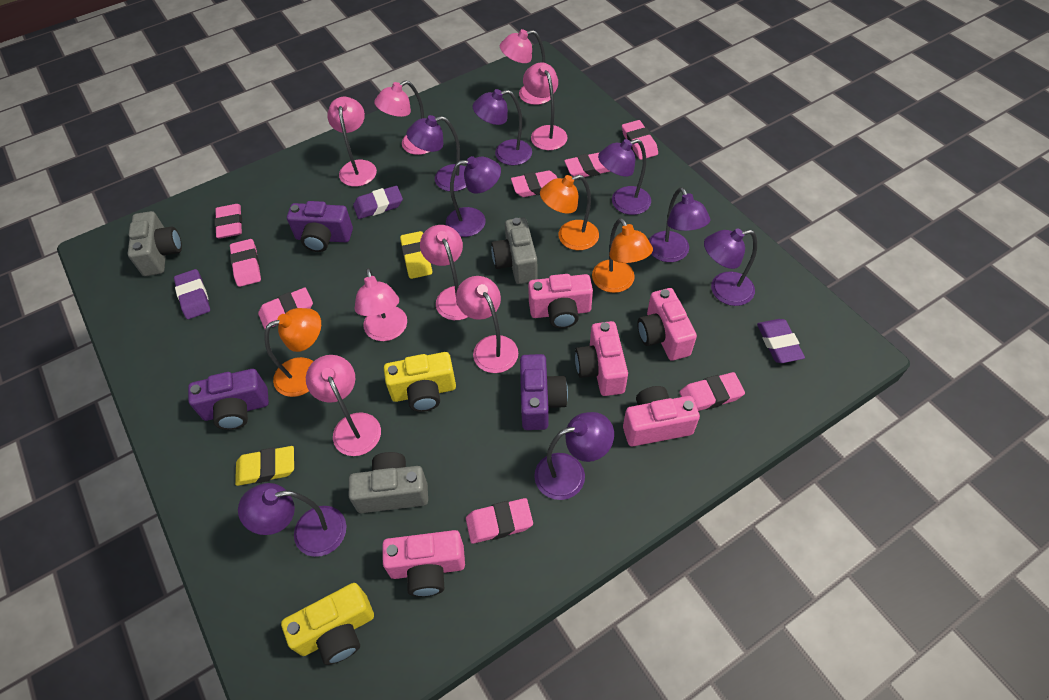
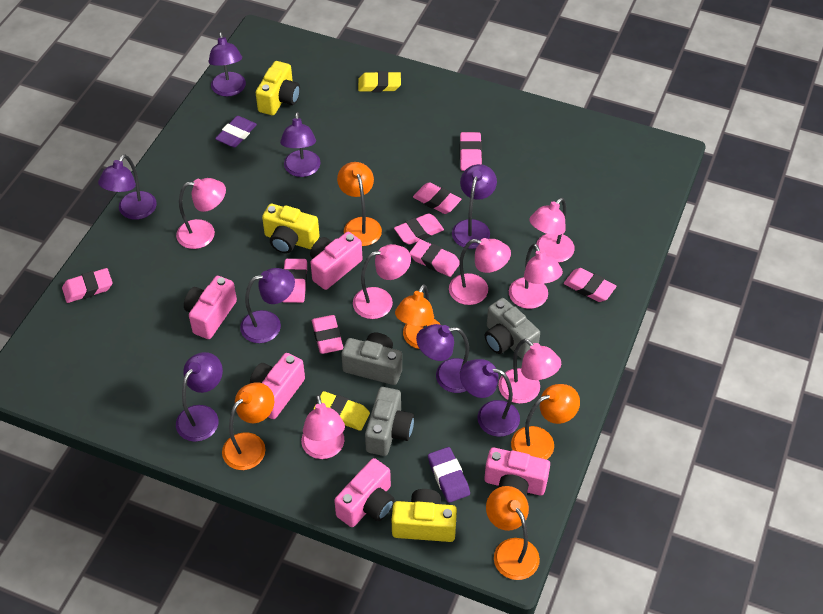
orange lamp: [264,308,321,397] [540,175,599,250] [592,218,653,293] = 3 -> [222,382,274,470] [337,162,382,246] [395,284,441,349] [486,486,540,580] [511,384,580,460] = 5
pink lamp: [306,355,381,456] [327,97,377,187] [355,268,407,341] [374,80,430,155] [420,225,468,320] [456,276,518,373] [500,29,551,105] [523,62,567,150] = 8 -> [176,178,226,249] [301,395,345,459] [353,244,411,319] [449,238,511,305] [498,339,561,404] [509,244,563,309] [530,198,575,263] = 7
purple camera: [188,369,269,430] [287,201,353,252] [520,354,568,430] = 3 -> none = 0
purple eraser: [174,269,210,319] [353,186,403,219] [757,319,805,363] = 3 -> [215,116,257,147] [428,447,470,503] = 2
yellow camera: [281,583,374,665] [384,352,456,412] = 2 -> [256,61,300,115] [262,204,319,253] [392,489,457,542] = 3

